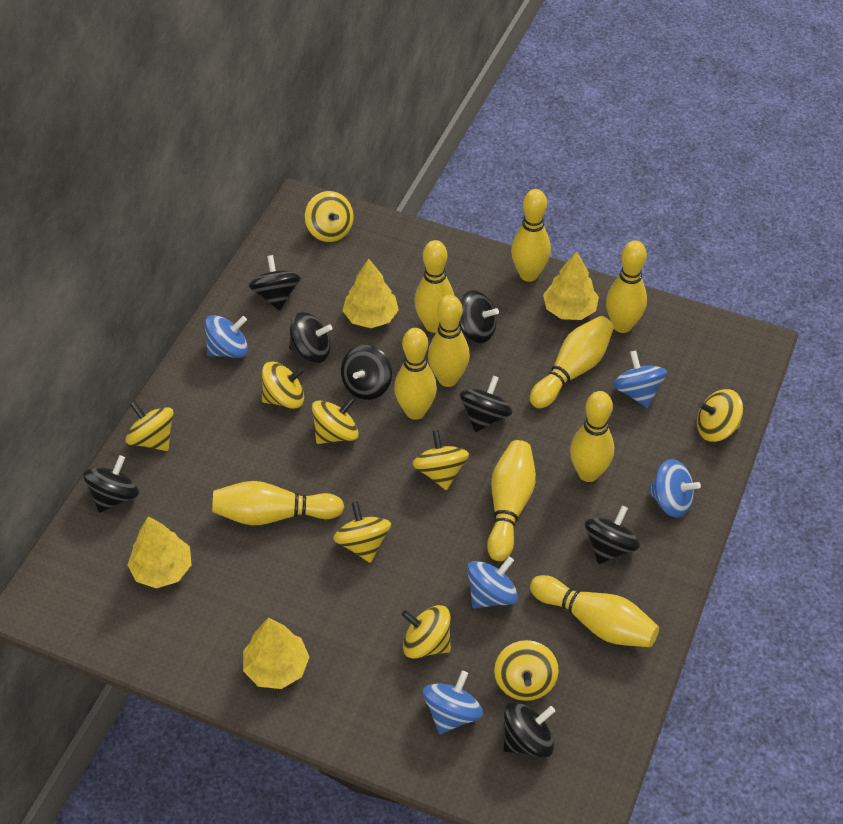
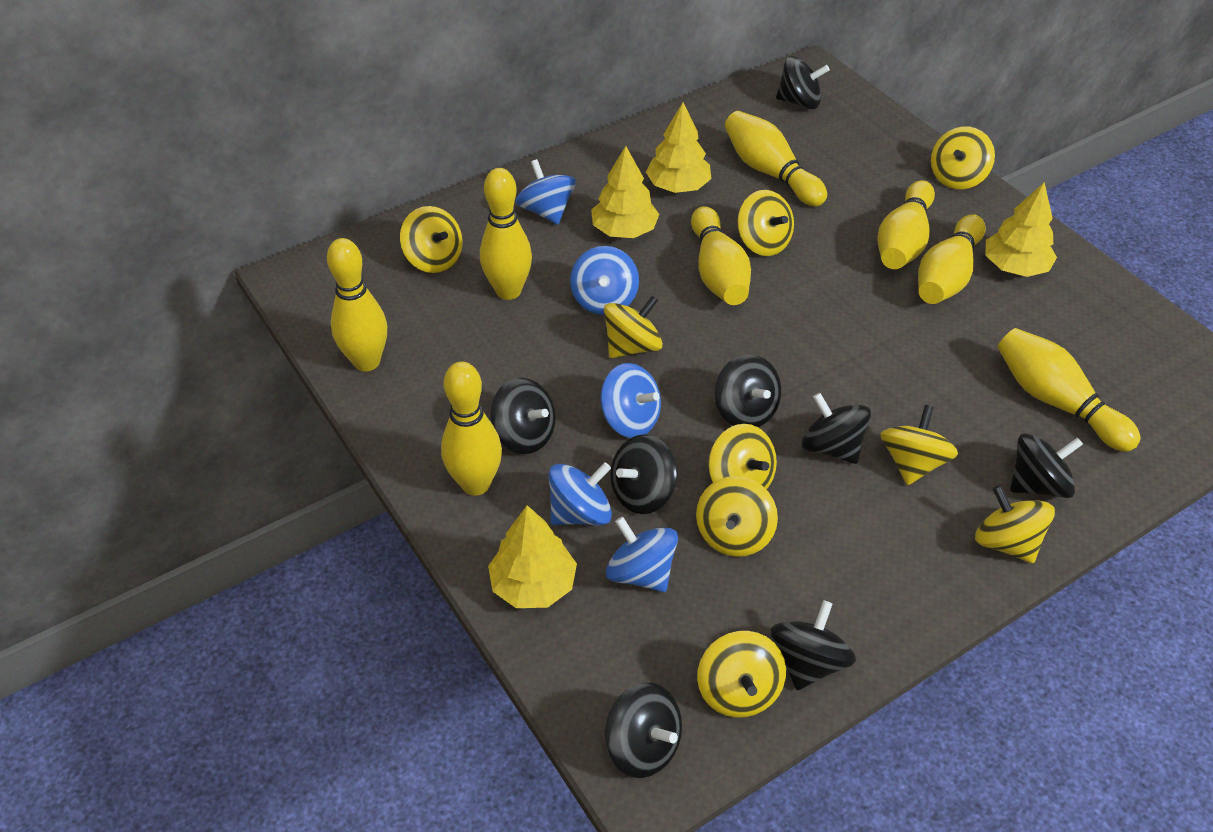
yellow bowling pin: [212,481,344,525] [394,328,437,420] [414,240,454,333] [428,295,470,387] [487,440,536,561] [511,189,551,282] [530,316,614,408] [530,575,659,647] [570,391,614,482] [606,241,647,333] = 10 -> [327,238,387,371] [441,361,502,496] [480,168,532,300] [691,206,751,305] [725,111,827,206] [877,180,935,269] [918,215,986,304] [998,328,1141,452] = 8

